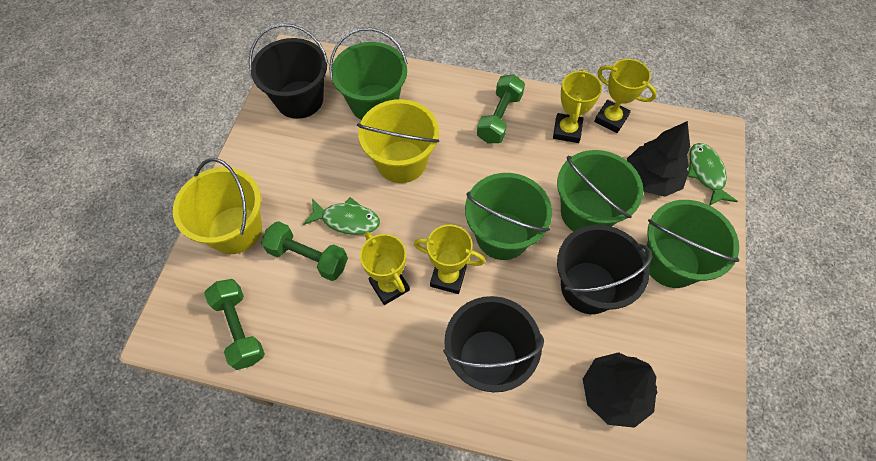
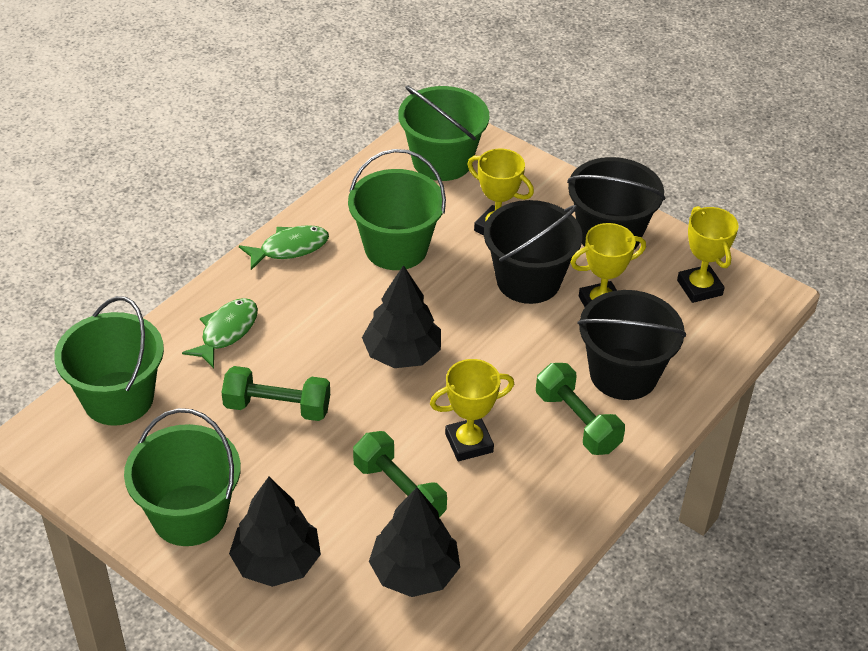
black tree: [583,352,657,428] [627,121,690,197] = 2 -> [229,477,321,587] [362,265,441,368] [369,487,460,597] = 3
yellow bucket: [173,158,262,254] [357,99,439,183] = 2 -> none = 0

